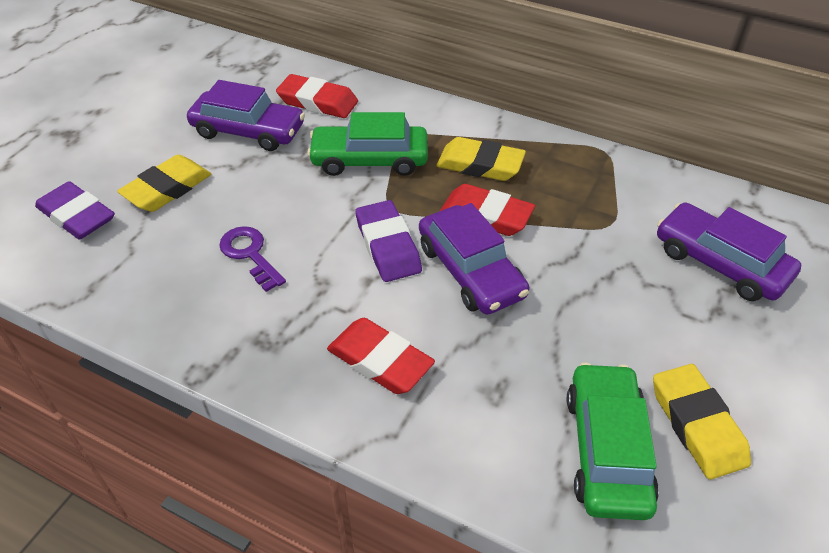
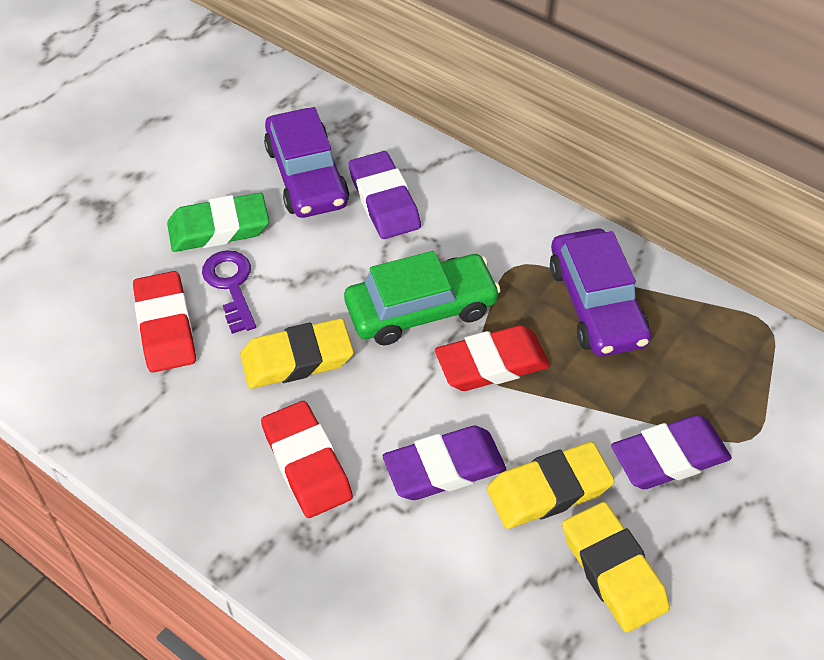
green car: [307,112,428,176] [567,363,659,520] = 2 -> [344,251,501,345] = 1
green eraser: none = 0 -> [167,193,269,252] = 1
purple car: [187,80,305,151] [419,203,529,315] [657,202,801,301] = 3 -> [264,107,349,218] [550,228,651,357] = 2
purple eraser: [35,181,115,239] [355,200,422,282] = 2 -> [349,151,421,239] [383,426,506,500] [611,415,732,489] = 3

